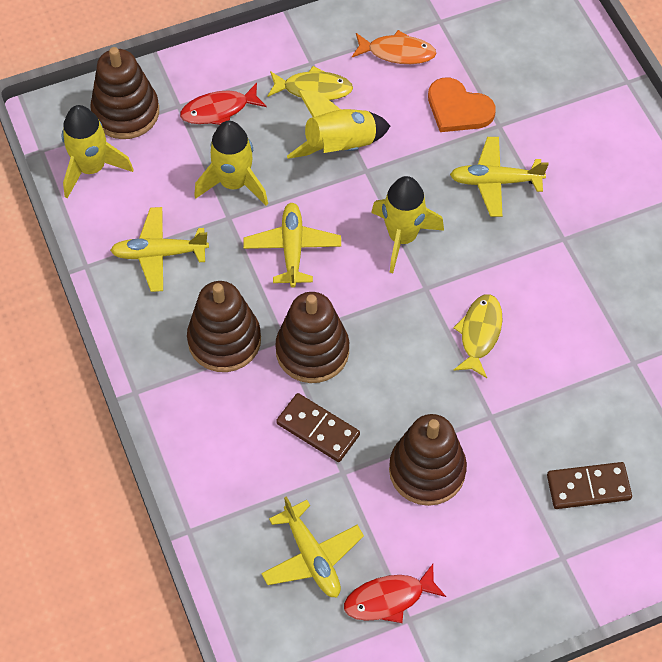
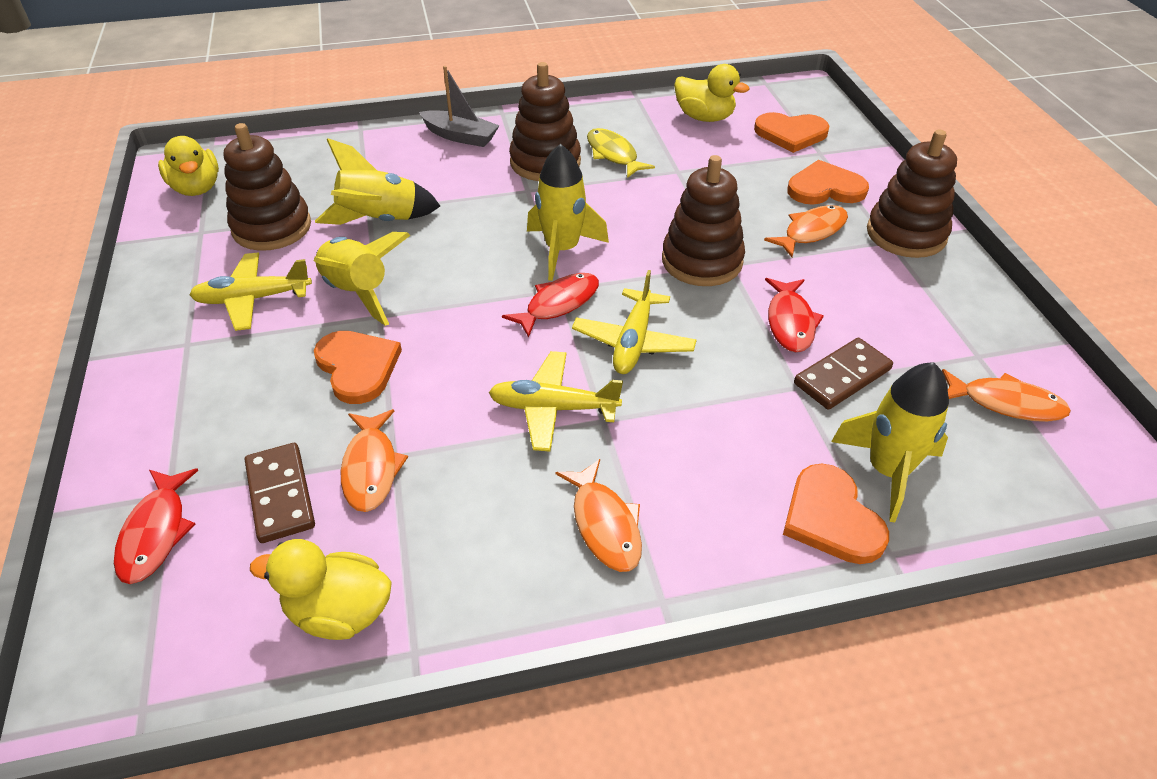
grey boat: none = 0 -> [419,66,499,147] = 1
orange fish: [352,30,437,64] = 1 -> [341,409,408,512] [555,459,642,572] [764,205,848,257] [942,369,1071,422] = 4
orange heart: [428,78,496,132] = 1 -> [314,331,402,404] [754,112,830,153] [783,464,889,564] [787,160,869,205] = 4
red fish: [180,83,267,125] [344,564,446,623] = 2 -> [114,469,199,584] [502,273,599,338] [765,278,824,352] = 3
yellow duck: none = 0 -> [158,136,219,196] [250,539,392,640] [674,64,749,122] = 3
yellow fish: [267,66,353,100] [453,294,502,378] = 2 -> [587,128,655,178] = 1
yellow plane: [110,207,209,292] [243,203,341,287] [261,496,364,597] [450,137,549,217] = 4 -> [189,253,312,331] [488,351,623,452] [572,270,697,374] = 3

